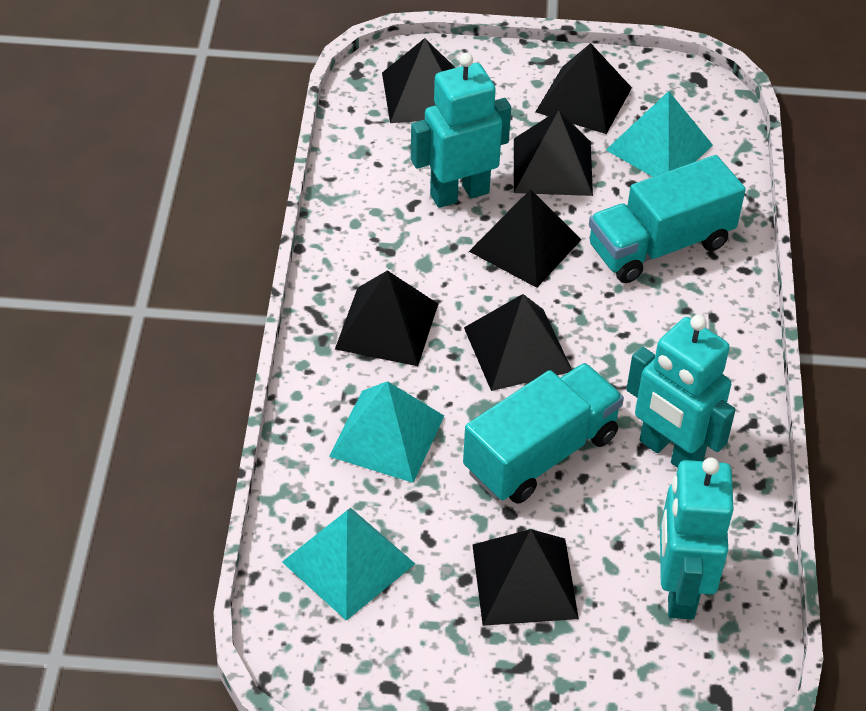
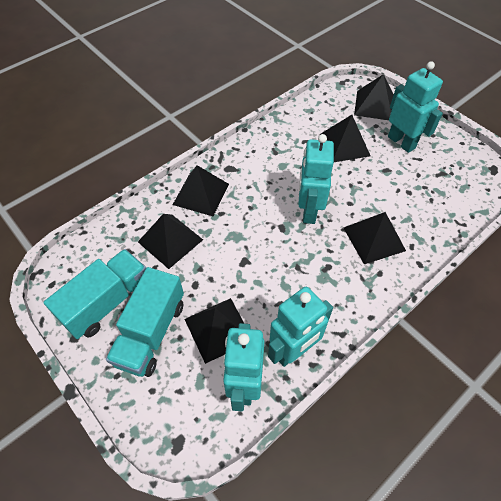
black pyramid: [335,270,438,366] [382,38,455,123] [464,294,572,391] [469,189,581,288] [472,529,579,626] [514,110,593,196] [536,43,632,134] = 7 -> [138,214,203,269] [173,165,229,216] [185,298,244,364] [320,115,370,162] [343,212,406,264] [354,74,394,120] = 6
turquoise pyramid: [282,508,415,621] [329,381,444,483] [606,91,713,177] = 3 -> none = 0
turquoise robot: [411,53,511,208] [626,315,736,468] [660,457,734,619] = 3 -> [223,323,265,411] [268,287,333,367] [298,134,334,224] [388,61,443,153] = 4

